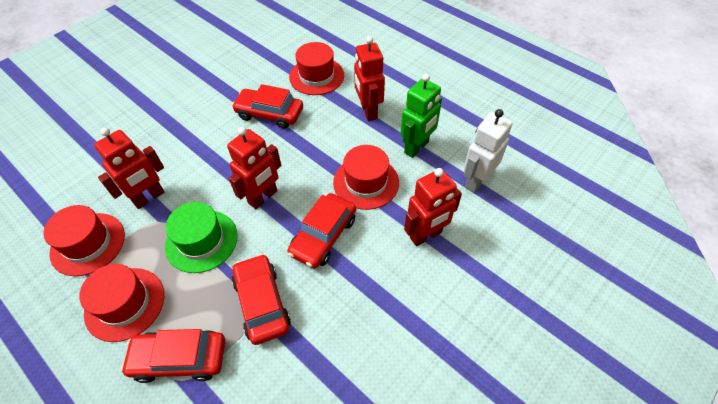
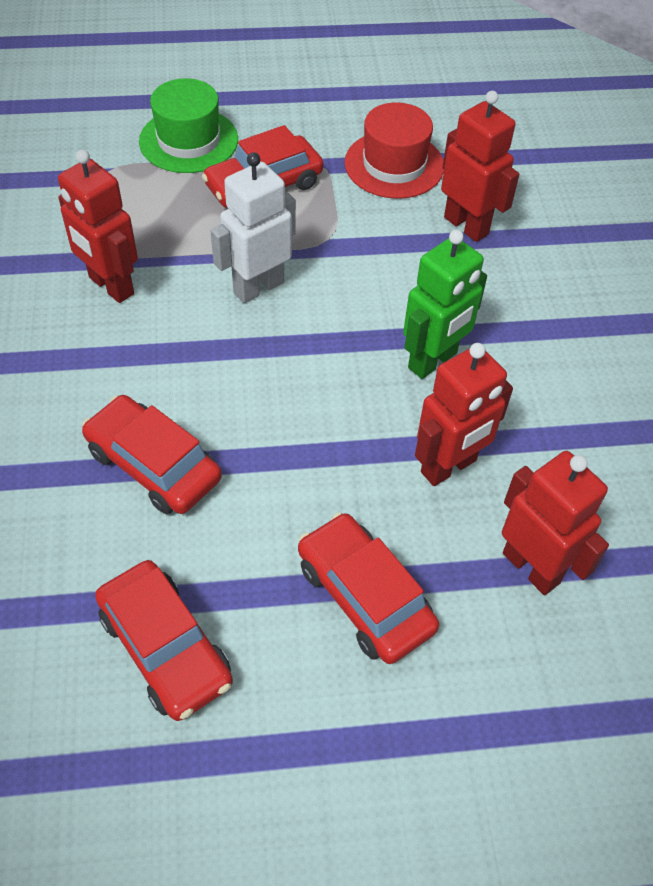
red hat: [43,205,125,276] [79,264,164,342] [289,42,344,95] [333,145,399,210] = 4 -> [344,102,444,199] = 1

